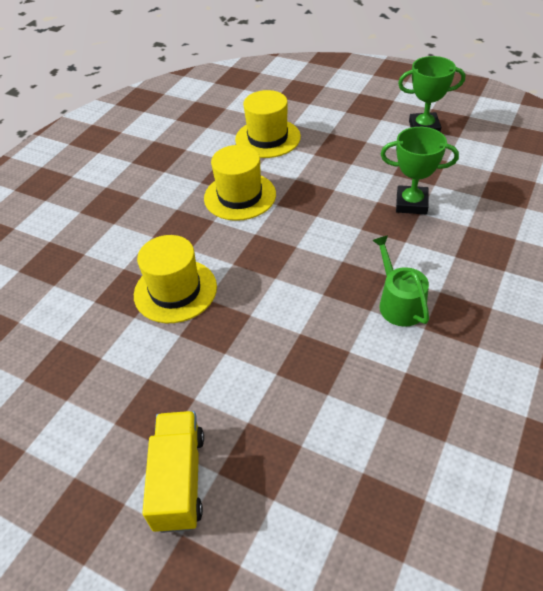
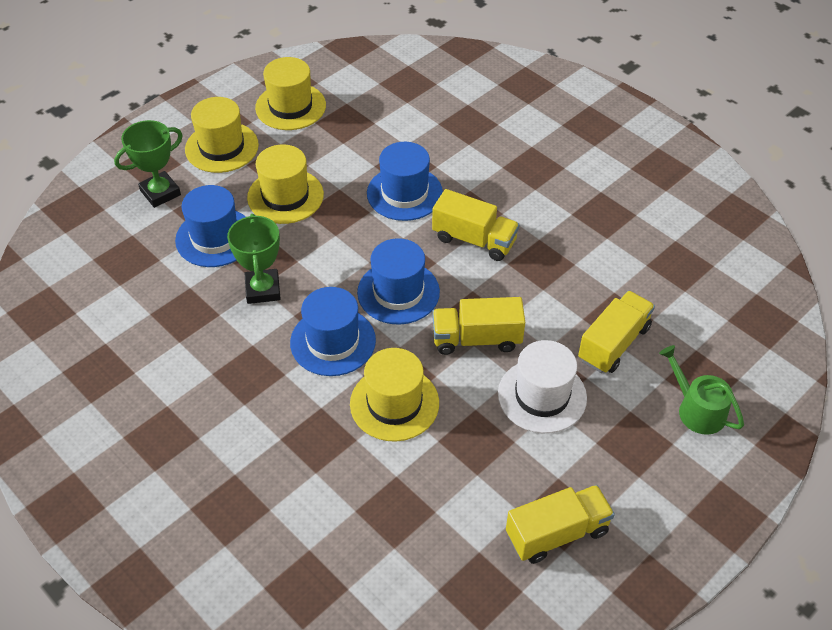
blue hat: none = 0 -> [175,185,246,267] [290,287,376,376] [357,238,440,325] [367,142,443,221] = 4
white hat: none = 0 -> [498,340,587,433] = 1
yellow hat: [134,235,217,323] [204,145,276,221] [235,90,301,158] = 3 -> [185,97,259,173] [247,144,324,224] [255,57,326,130] [350,348,439,442] = 4
yellow truck: [142,411,204,533] = 1 -> [432,189,520,261] [432,297,525,355] [506,485,615,564] [578,291,655,373] = 4

